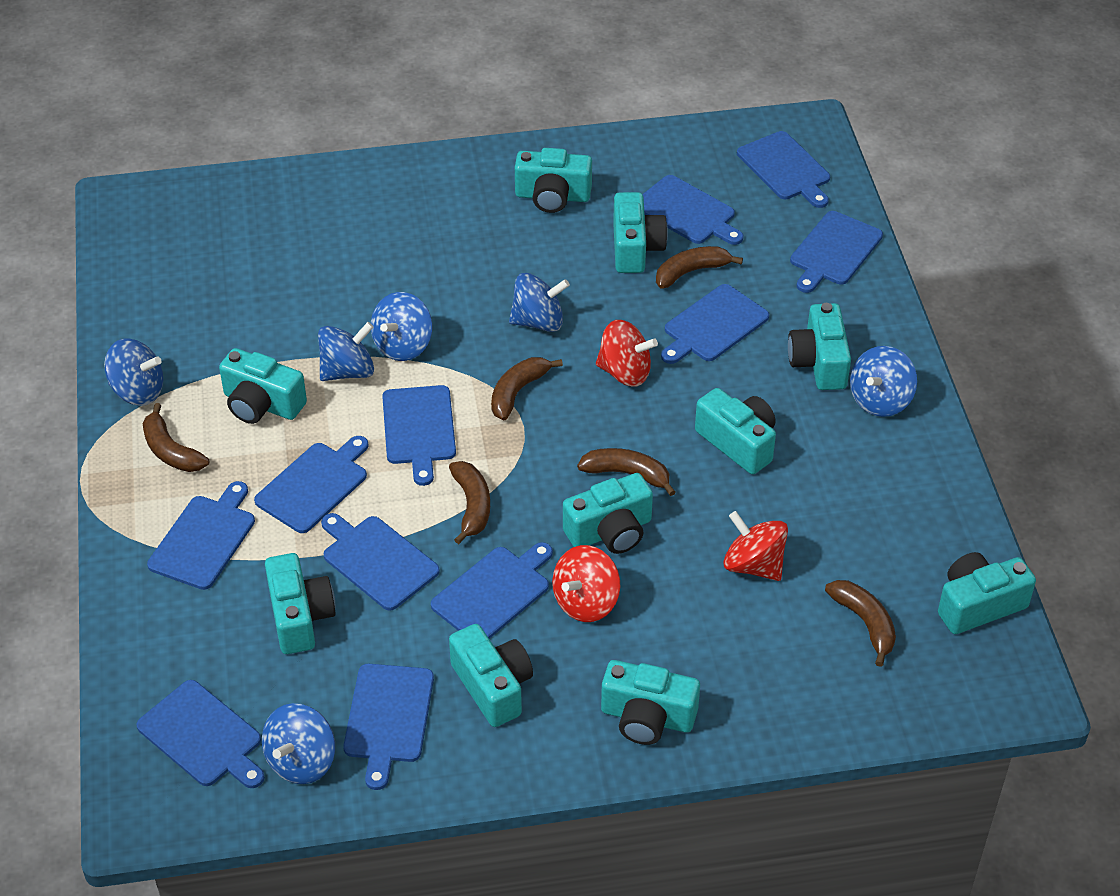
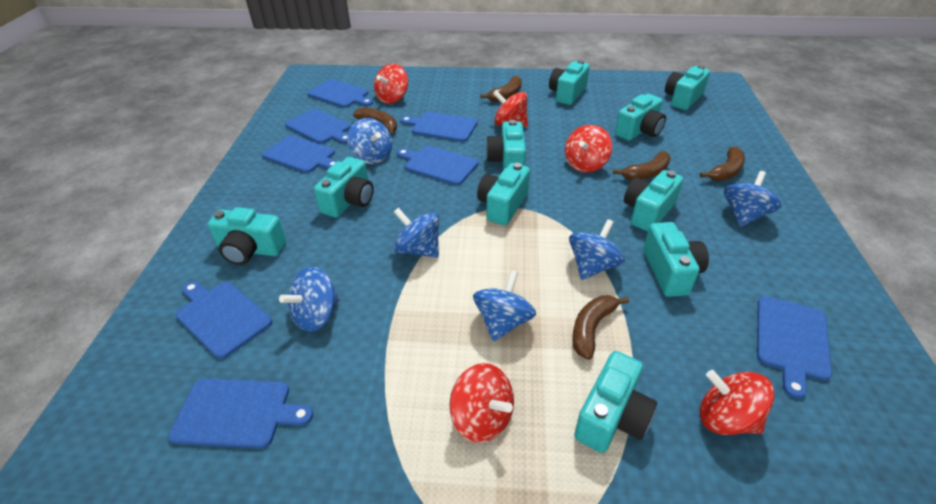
blue cutting board: [137,680,265,788] [147,481,255,590] [254,436,368,533] [321,513,440,610] [343,664,434,790] [382,385,456,486] [431,542,553,639] [642,175,743,245] [661,284,769,364] [737,131,830,208] [790,211,883,293] = 11 -> [168,378,313,449] [176,281,272,359] [262,135,337,173] [285,109,350,144] [307,79,373,108] [397,146,478,185] [400,112,477,142] [757,296,832,399] = 8
brown banana: [142,403,209,472] [449,461,490,544] [491,357,563,420] [577,448,675,496] [656,246,743,289] [825,580,896,667] = 6 -> [353,107,397,136] [480,75,522,102] [572,295,629,360] [613,151,671,180] [700,146,745,181] = 5
red spinning top: [552,545,620,622] [596,320,658,387] [723,511,788,581] = 3 -> [374,64,408,104] [450,363,514,443] [493,90,528,127] [565,125,612,172] [700,370,775,435] = 5

